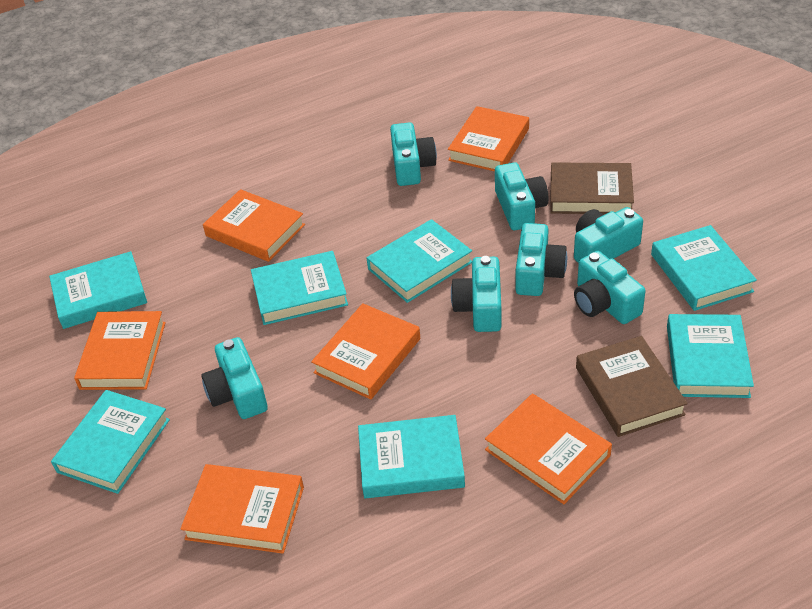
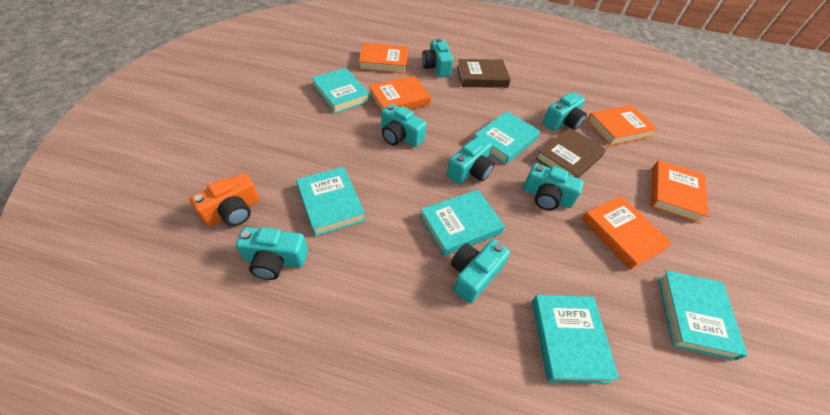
orange book: [74,311,166,390] [180,464,304,554] [203,189,305,262] [311,303,420,399] [448,106,529,171] [485,393,612,504] = 6 -> [359,43,408,74] [369,76,431,112] [581,196,673,270] [587,105,658,146] [651,160,708,224] = 5
orange camera: none = 0 -> [189,173,259,227] = 1
turquoise book: [49,251,147,329] [51,390,170,494] [251,251,348,325] [358,415,465,498] [367,219,472,303] [651,225,757,311] [667,314,754,398] = 7 -> [296,167,365,237] [311,68,370,113] [420,190,505,256] [474,111,540,164] [532,295,619,384] [658,270,748,361] = 6

